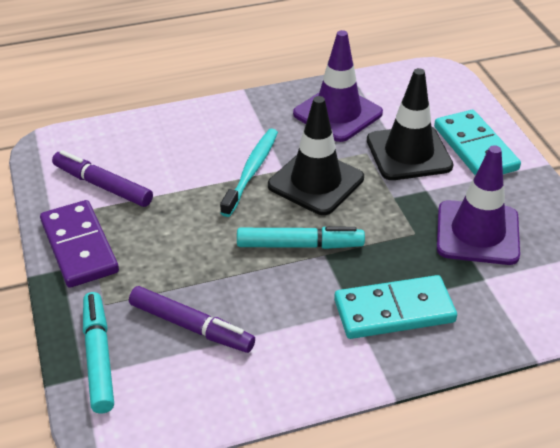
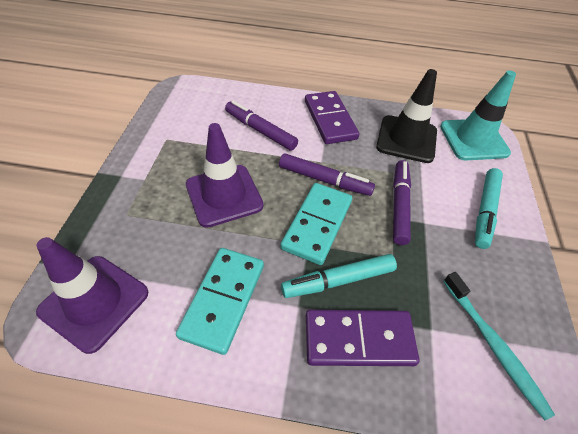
black traffic cone: [268,96,364,215] [367,68,453,180] = 2 -> [376,69,437,163] = 1
purple domino: [40,200,119,288] = 1 -> [305,91,359,144] [306,310,419,366] = 2
purple marker: [52,150,153,207] [129,286,255,353] = 2 -> [225,101,298,151] [279,153,375,196] [393,160,411,245] = 3
turquoise traffic cone: none = 0 -> [440,70,516,160] = 1

